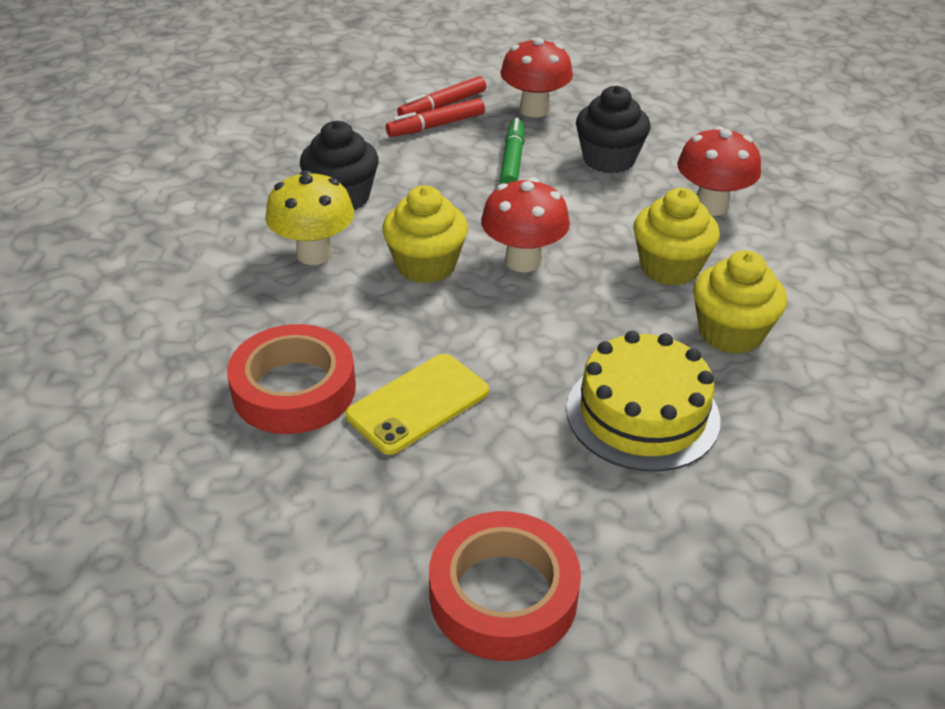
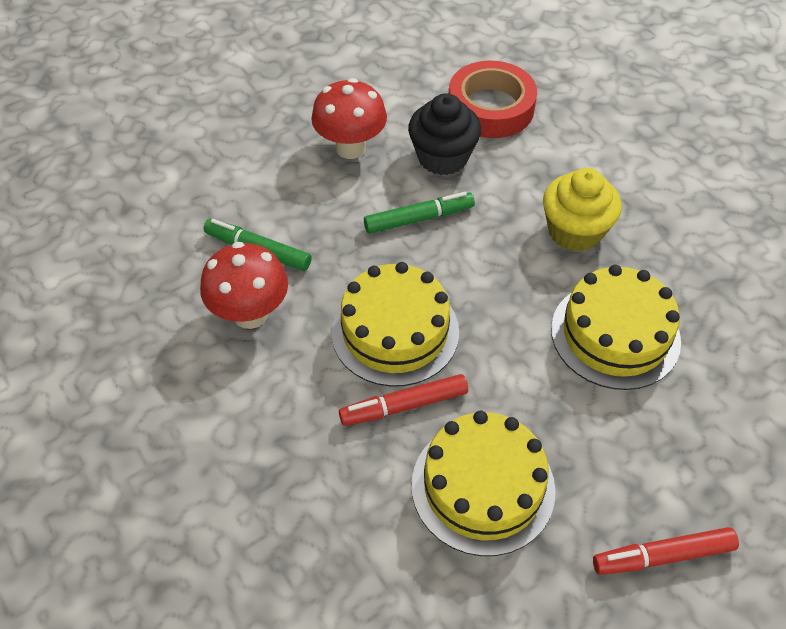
black cupcake: [300,121,379,210] [576,86,651,174] = 2 -> [408,93,481,175] = 1
green marker: [500,118,524,184] = 1 -> [204,219,312,271] [364,192,475,234] = 2
red mushroom: [481,178,570,272] [500,37,573,118] [677,126,761,216] = 3 -> [200,242,288,329] [311,78,387,159] = 2
red tape: [227,324,356,434] [429,511,581,661] = 2 -> [449,61,537,138] = 1
yellow cake: [566,331,720,472] = 1 -> [331,262,459,387] [412,411,556,556] [551,265,681,390] = 3
yellow cupcake: [382,186,468,284] [633,188,720,286] [693,250,787,354] = 3 -> [543,168,622,252] = 1
yellow mushroom: [265,170,354,265] = 1 -> none = 0
yellow phone: [345,354,489,455] = 1 -> none = 0

